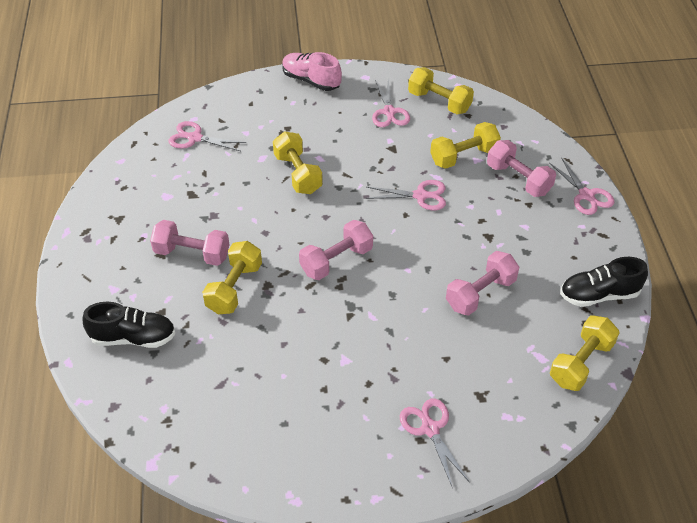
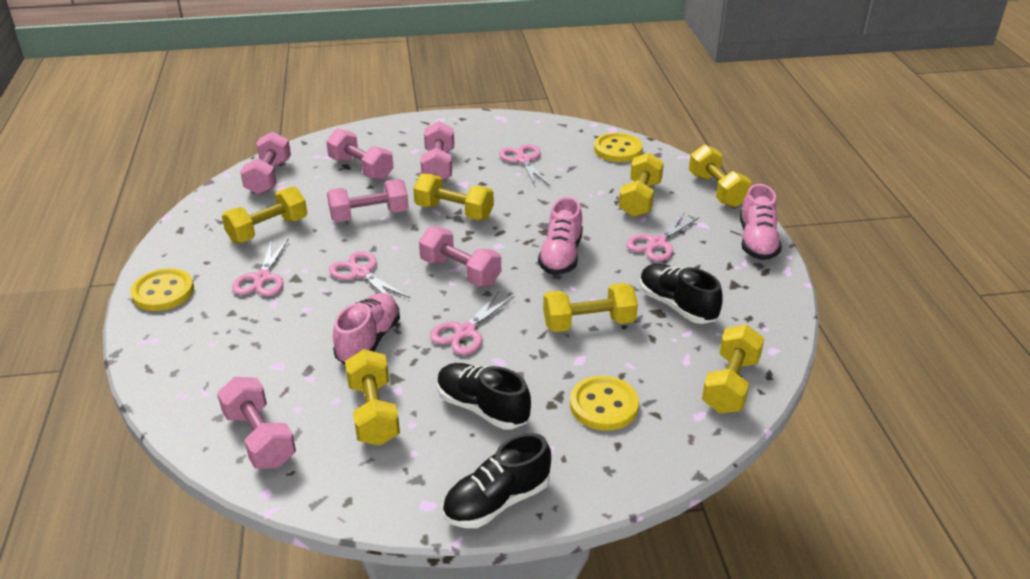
black shoe: [82,302,175,348] [560,257,648,307] = 2 -> [437,363,531,429] [442,433,551,528] [640,264,723,324] = 3
pink dumbbell: [150,220,230,266] [299,220,373,280] [446,251,519,315] [487,140,556,197] = 4 -> [217,377,296,469] [240,131,291,195] [326,129,394,180] [327,179,409,222] [419,227,501,287] [421,121,454,181] = 6
pink shoe: [282,52,342,91] = 1 -> [333,293,400,365] [538,197,583,275] [740,184,782,260] = 3
yellow button: none = 0 -> [131,268,194,311] [570,376,639,431] [594,133,643,162] = 3
yellow dumbbell: [202,241,262,314] [273,131,323,194] [408,67,474,114] [430,122,501,169] [550,315,620,391] = 5 -> [222,186,307,243] [345,349,400,446] [413,173,494,220] [543,283,638,332] [619,152,664,217] [689,145,752,208] [702,325,764,413] = 7

